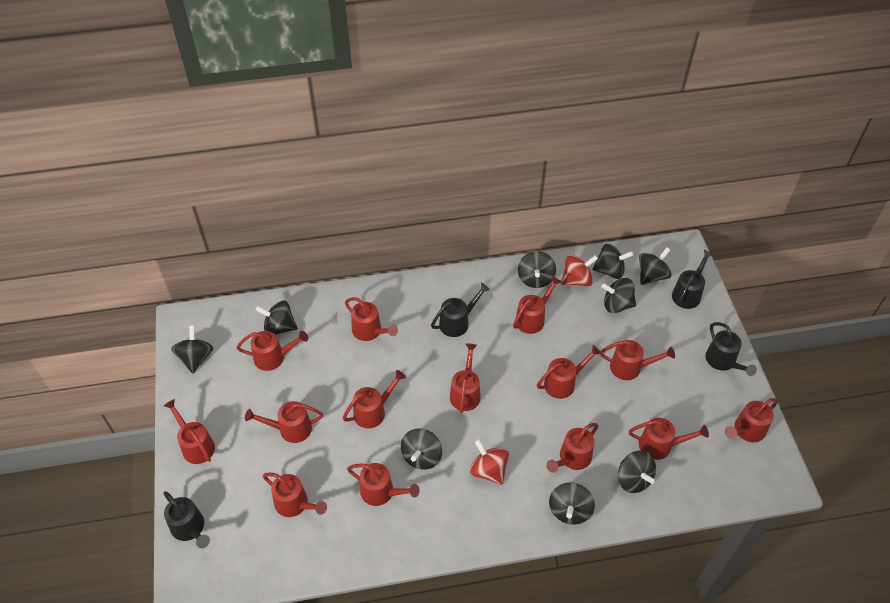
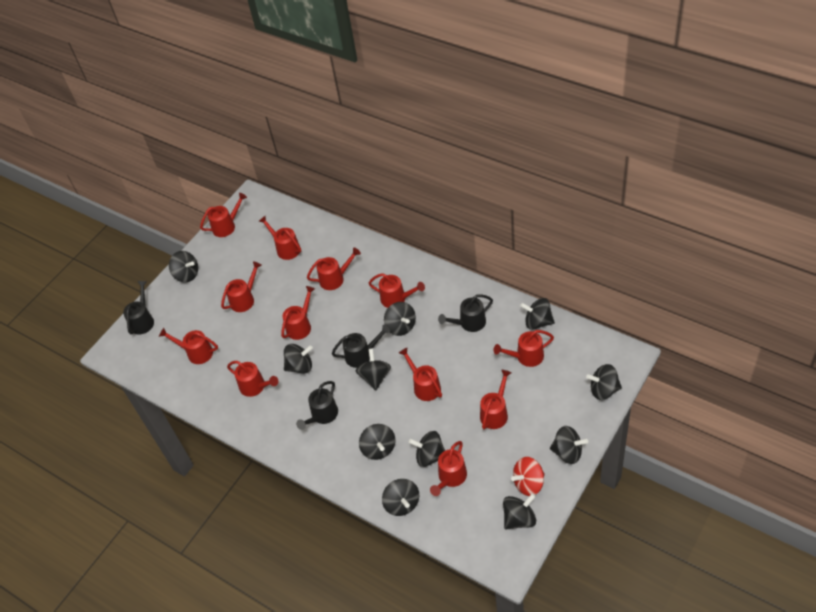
black spinning top: [171,326,213,374] [256,301,297,335] [401,429,442,470] [518,251,556,288] [549,483,595,525] [592,244,633,279] [601,278,636,313] [618,451,656,493] [639,247,671,285] = 9 -> [169,251,198,283] [284,344,313,374] [356,348,391,391] [359,424,395,460] [382,479,419,516] [384,302,416,336] [409,431,445,467] [503,493,536,530] [520,298,555,330] [550,426,588,464] [586,364,622,400] = 11
red spinning top: [470,439,509,485] [561,255,598,286] = 2 -> [511,457,545,496] = 1
red watering can: [164,399,215,464] [237,331,308,371] [245,401,323,443] [263,473,327,517] [342,370,406,428] [345,297,398,341] [347,463,420,506] [450,343,481,413] [513,276,562,334] [537,345,601,399] [546,423,598,473] [600,340,675,380] [629,418,709,460] [725,398,778,442] = 14 -> [159,328,218,364] [200,193,247,237] [221,261,262,312] [227,361,278,397] [259,216,301,260] [281,286,315,340] [307,247,361,290] [368,273,425,308] [399,348,442,401] [430,441,467,496] [480,370,512,429] [494,330,554,367] = 12

